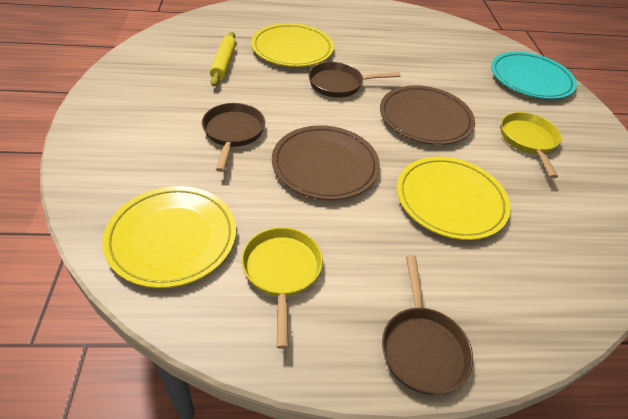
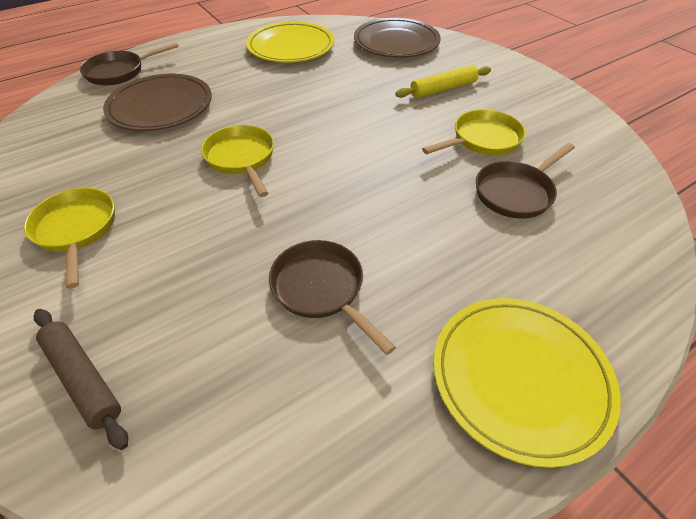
brown rolling pin: none = 0 -> [34,309,128,450] = 1
turquoise plate: [491,52,577,99] = 1 -> none = 0
yellow pan: [241,227,323,349] [501,112,562,178] = 2 -> [24,188,115,289] [201,125,274,197] [422,109,525,155] = 3
yellow plate: [102,186,236,288] [251,23,334,67] [397,157,511,240] = 3 -> [246,22,334,63] [433,298,621,468] = 2

